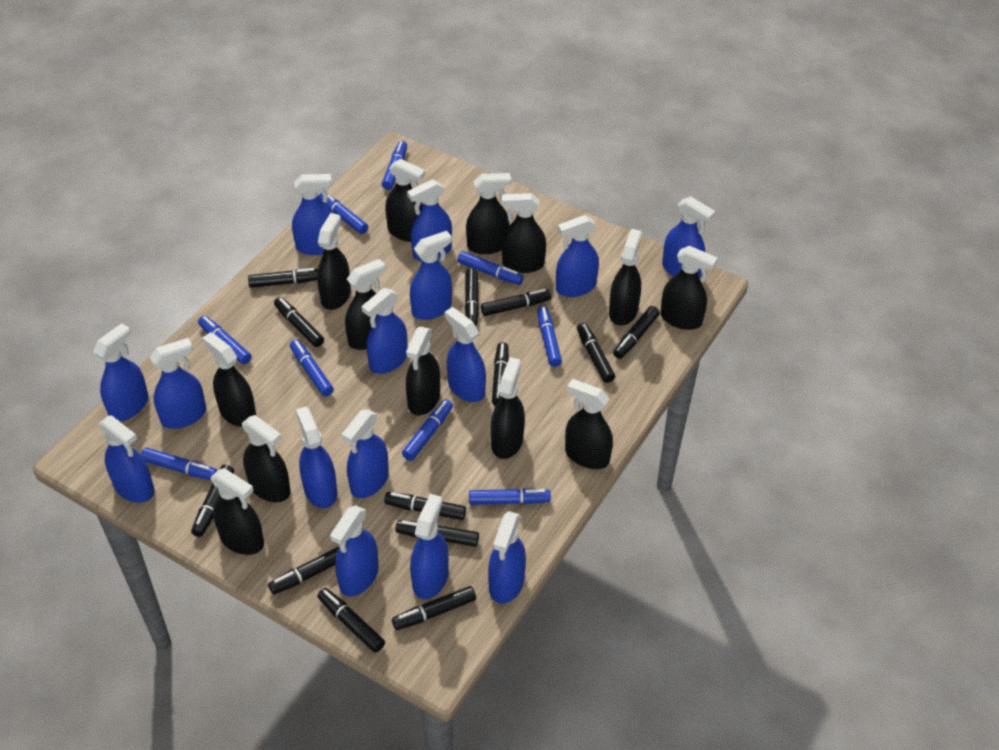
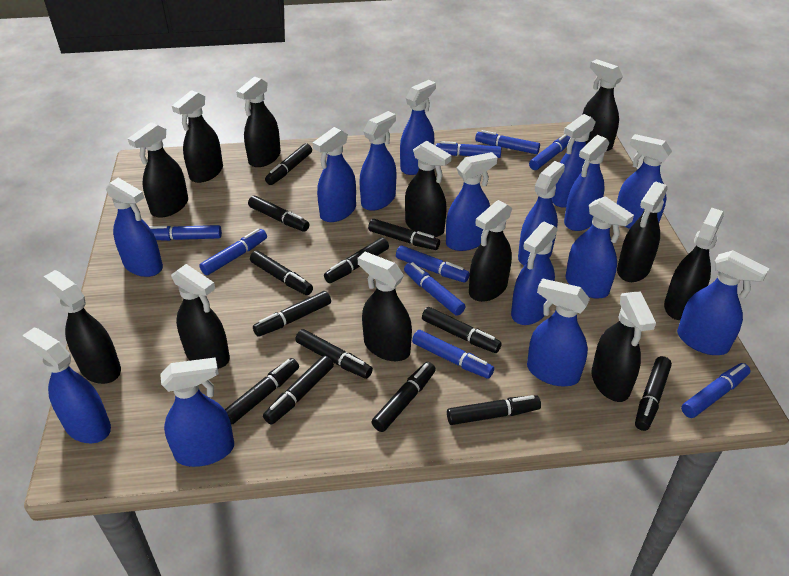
black spray bottle: [202,332,256,427] [211,468,264,555] [242,415,290,502] [317,213,351,310] [345,259,385,350] [385,159,425,242] [406,327,440,415] [466,173,511,254] [491,357,525,459] [502,193,546,273] [565,379,613,469] [609,229,642,326] [660,246,717,330] = 13 -> [44,270,121,384] [128,122,188,218] [171,264,230,369] [172,90,223,183] [236,76,281,167] [358,252,412,361] [405,141,452,237] [469,200,512,302] [582,59,623,151] [592,292,656,402] [617,182,668,282] [664,208,724,320] = 12

